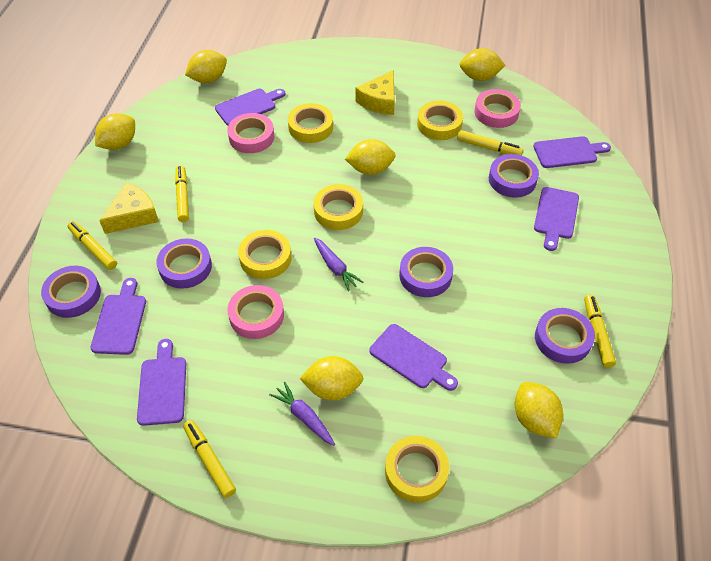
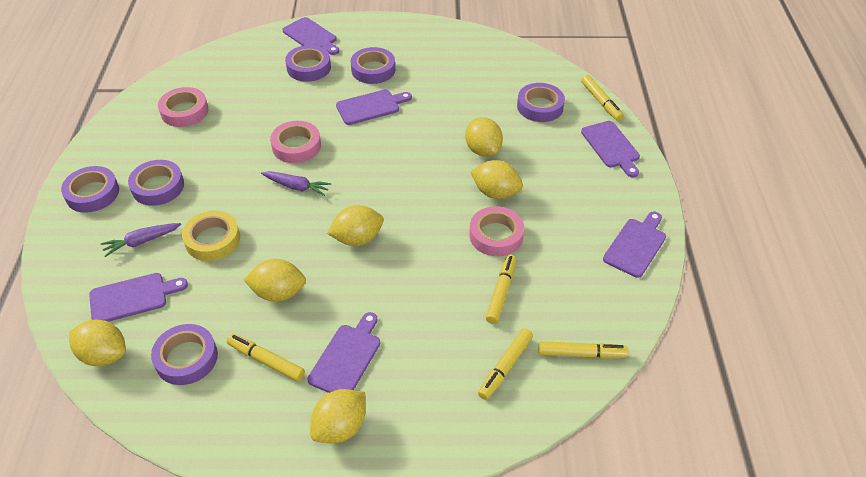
purple tape: [41,266,101,318] [156,238,212,289] [399,247,453,297] [489,154,539,198] [535,308,595,364] = 5 -> [61,166,119,213] [128,160,184,206] [151,324,218,385] [285,45,331,82] [351,47,395,84] [517,83,565,122] = 6
yellow cheese: [99,183,159,234] [356,70,395,115] = 2 -> none = 0
yellow tape: [238,230,292,279] [288,103,333,143] [313,184,363,230] [385,436,449,502] [417,101,463,140] = 5 -> [182,211,240,261] = 1

